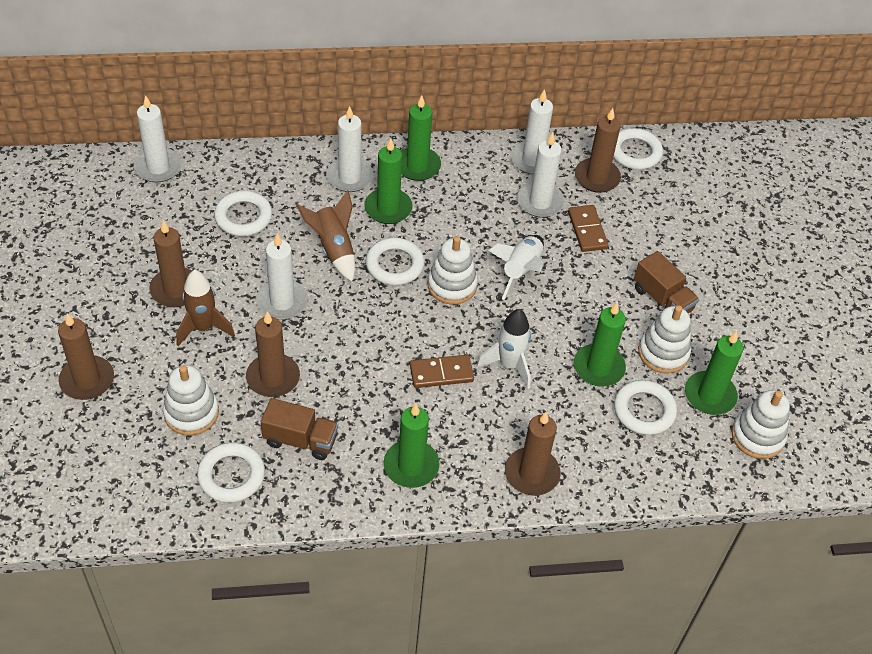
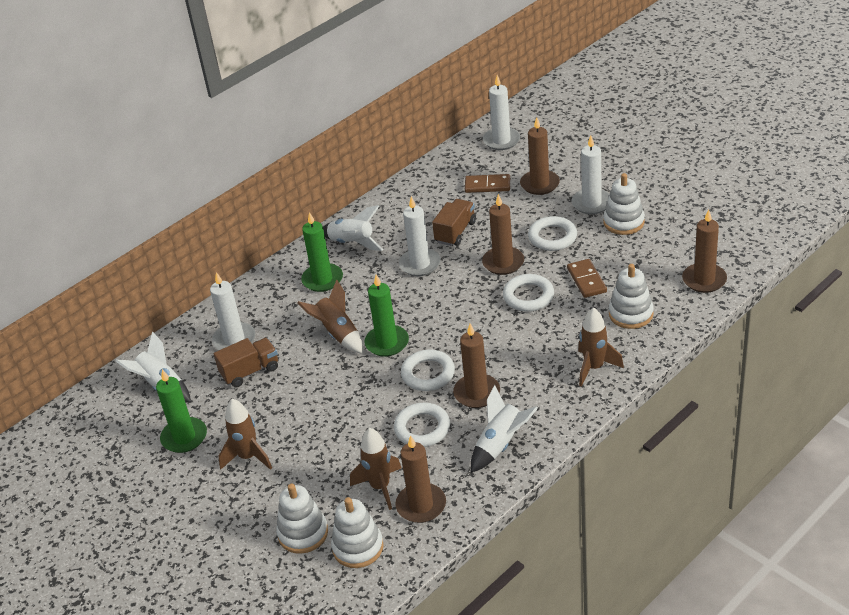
brown rocket: [176,270,235,346] [297,190,355,282] = 2 -> [219,399,272,470] [297,279,363,354] [350,428,401,510] [578,307,624,387] = 4
green candle: [365,138,412,224] [384,404,440,488] [401,95,441,181] [574,302,626,387] [685,331,743,415] = 5 -> [156,369,207,453] [301,212,343,292] [364,274,409,357] = 3
white candle: [134,95,182,183] [256,233,308,320] [326,106,373,192] [511,89,553,174] [517,132,565,218] = 5 -> [210,272,255,350] [399,196,441,276] [483,75,520,150] [572,136,610,214] = 4
white ring: [197,442,265,503] [214,191,272,237] [366,238,424,286] [613,128,663,170] [614,380,677,435] = 5 -> [394,403,450,447] [401,350,455,391] [503,274,554,312] [528,216,577,251] = 4
white rocket: [477,309,531,389] [488,235,544,300] = 2 -> [116,332,191,403] [323,205,383,251] [471,385,538,473] = 3

